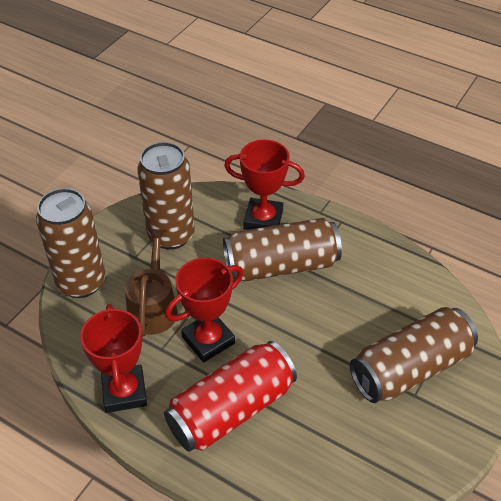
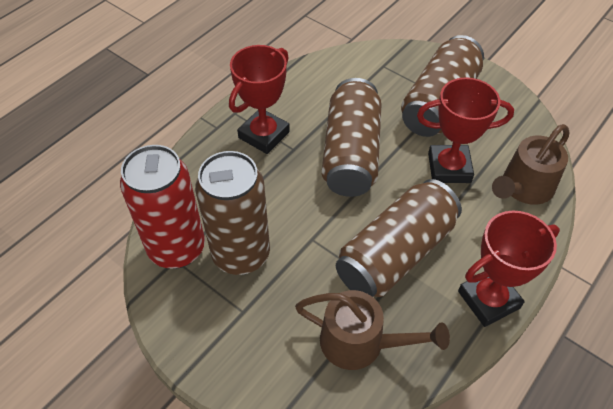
brown watering can: [125,229,178,337] = 1 -> [295,290,450,370] [492,124,570,205] = 2

